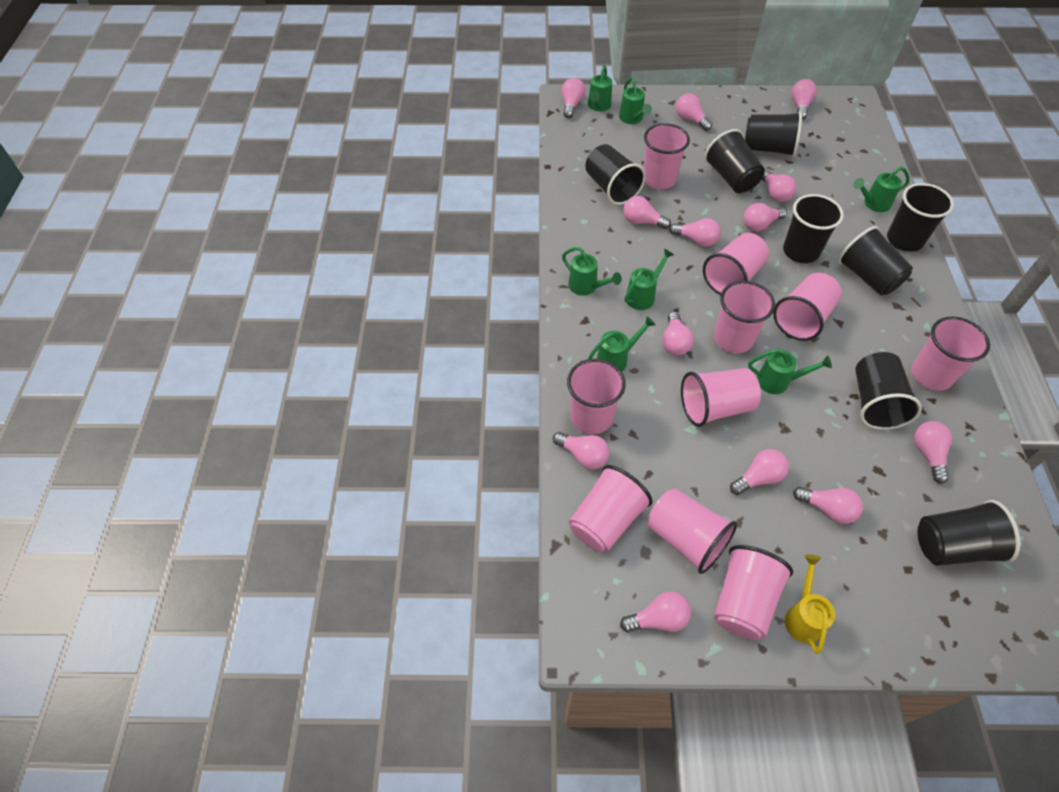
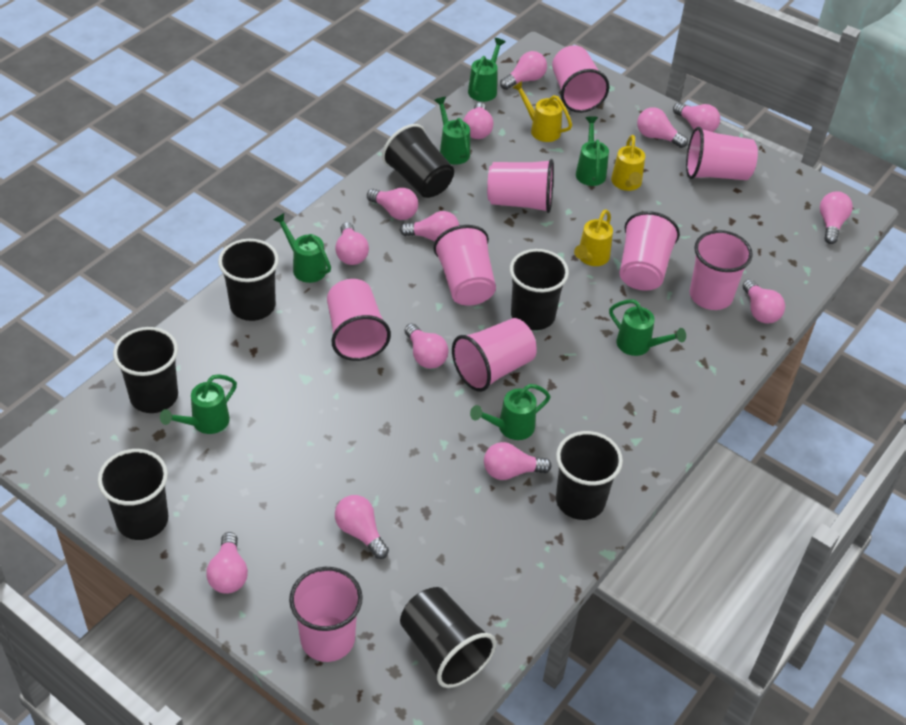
black cup: [585,144,646,205] [704,129,765,193] [745,112,802,157] [783,194,844,263] [838,226,913,296] [855,352,922,430] [887,183,954,252] [917,500,1020,566] = 8 -> [98,449,168,540] [113,327,178,413] [218,239,279,321] [382,124,454,198] [400,587,496,688] [510,249,569,330] [556,431,623,520] = 7
pink cup: [567,359,626,434] [569,465,653,552] [644,123,690,189] [648,488,737,574] [681,368,761,427] [703,233,769,295] [714,281,775,354] [714,545,793,640] [773,273,842,341] [911,317,990,391] = 10 -> [289,567,363,662] [327,279,391,361] [434,225,496,305] [452,318,537,392] [487,159,554,213] [552,45,609,113] [619,211,680,291] [686,127,758,180] [689,230,753,310] = 9
yellow watering can: [785,554,835,654] = 1 -> [512,81,572,142] [574,209,613,266] [611,135,645,191] = 3

